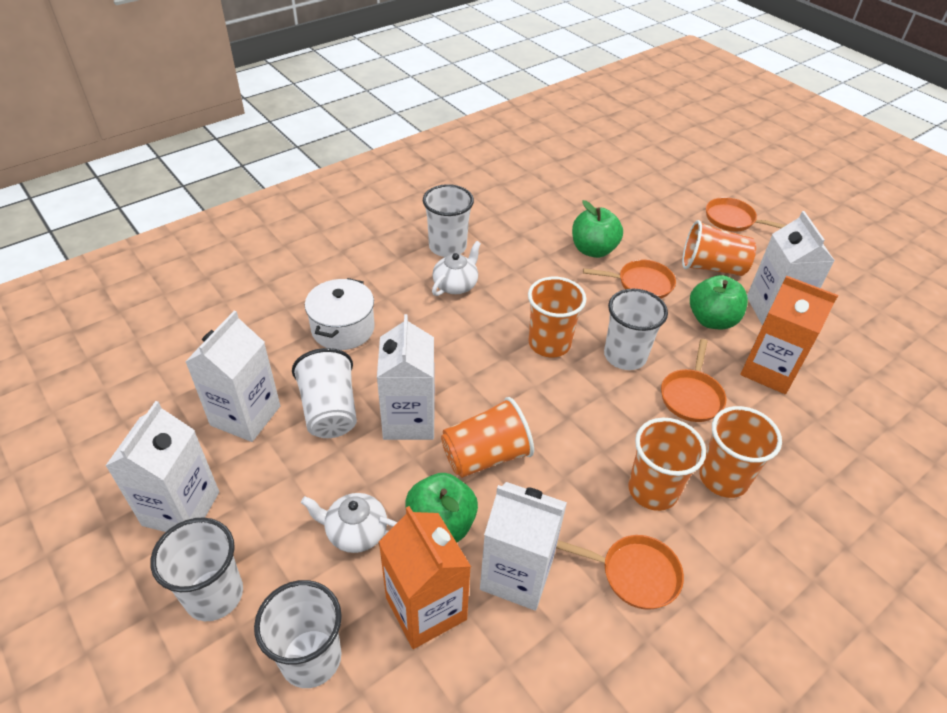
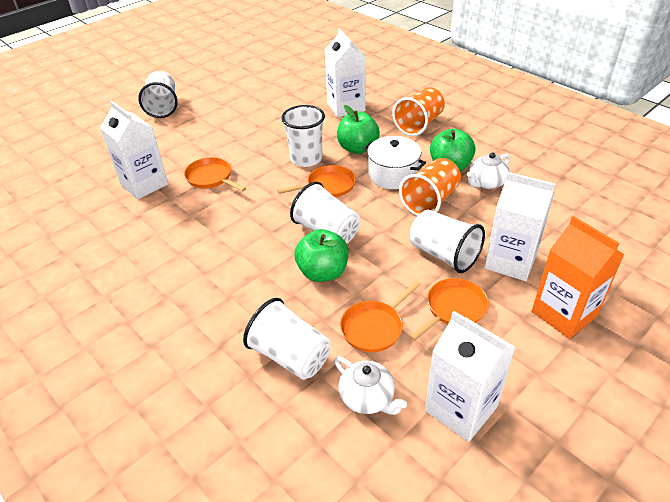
orange carton: [379,506,471,649] [741,276,838,394] = 2 -> [532,216,625,339] = 1
orange cup: [441,397,534,478] [528,277,586,357] [628,418,706,511] [682,220,756,276] [699,406,782,498] = 5 -> [392,87,445,136] [399,158,461,216] = 2
white carton: [105,401,219,532] [185,311,280,442] [377,314,435,440] [480,482,567,611] [747,211,835,325] = 5 -> [100,101,168,200] [325,28,366,117] [425,311,515,442] [484,172,555,281] = 4

